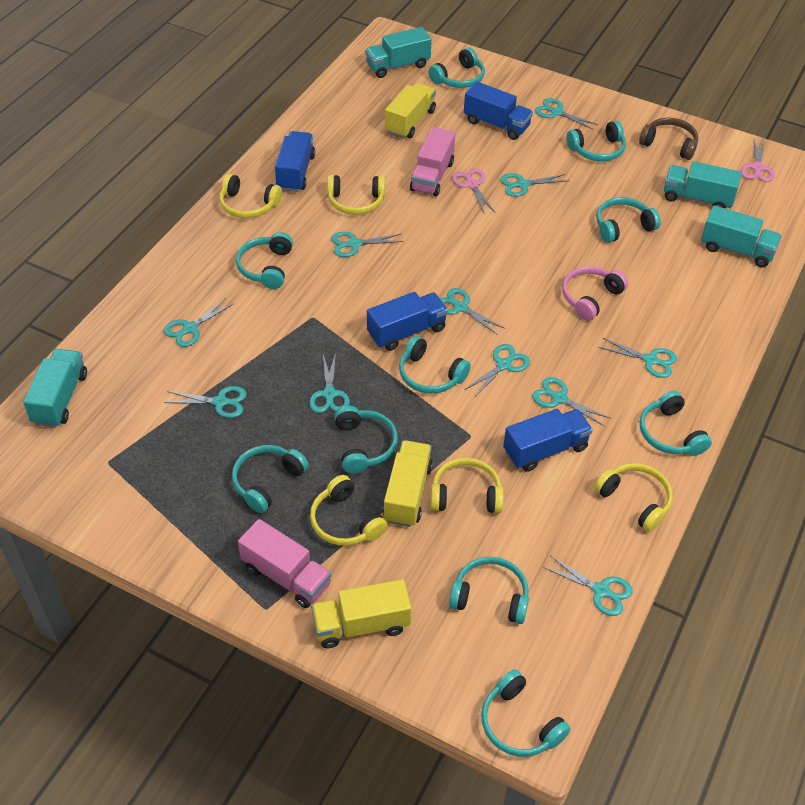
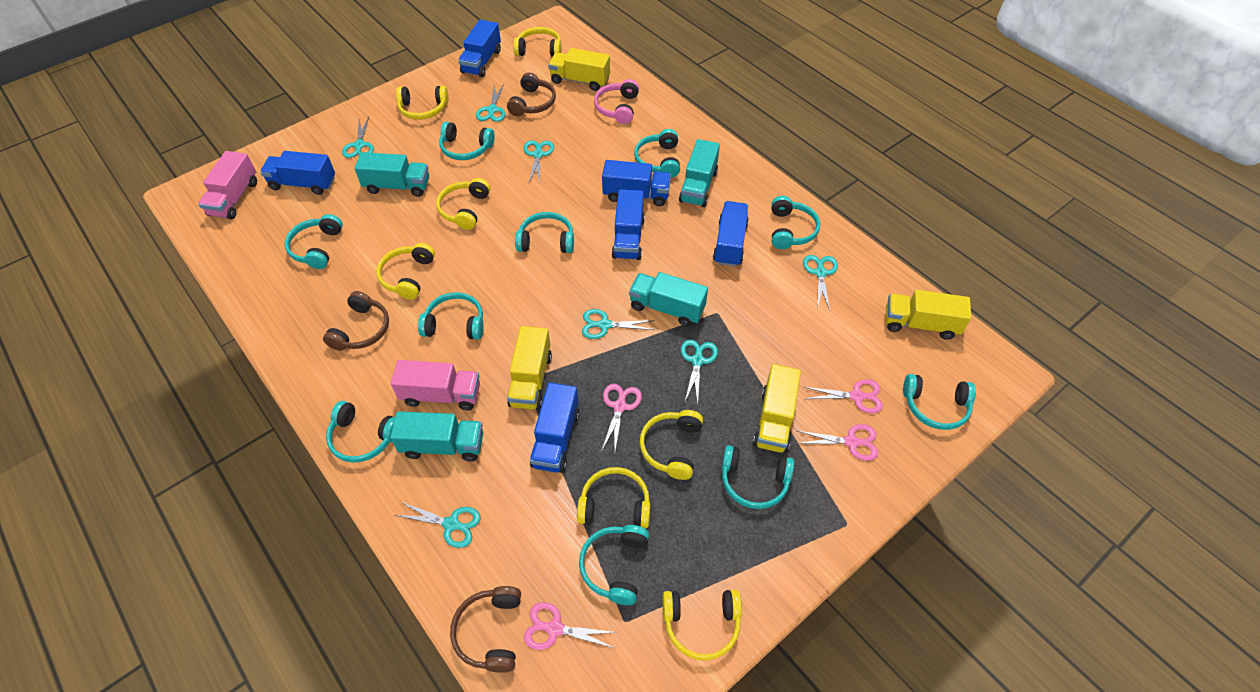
blue truck: [275,131,315,192] [367,292,448,351] [464,81,533,140] [503,409,593,472] = 4 -> [260,151,335,195] [458,19,501,77] [530,382,579,473] [602,160,671,206] [612,189,645,260] [713,201,749,267] = 6
brown headphones: [639,118,698,160] = 1 -> [323,291,389,351] [450,586,521,673] [507,72,556,116] = 3
pink scissors: [452,168,495,215] [741,140,775,182] = 2 -> [524,602,619,650] [601,384,642,452] [797,424,878,461] [804,379,883,413] = 4
turquoise scissors: [164,298,234,347] [164,386,247,418] [309,352,350,413] [331,232,404,257] [440,288,505,335] [464,344,530,398] [500,173,569,197] [532,377,611,427] [535,98,598,130] [543,556,633,616] [598,338,677,378] = 11 -> [342,117,374,158] [395,502,481,548] [476,84,506,122] [523,140,554,184] [582,309,655,339] [681,340,718,404] [803,255,838,311] = 7
yellow headphones: [219,174,282,218] [310,475,388,546] [327,175,385,215] [431,458,504,513] [594,463,673,532] = 5 -> [376,243,435,300] [396,86,449,120] [436,178,490,230] [513,27,561,57] [577,467,650,529] [640,410,703,480] [663,590,742,661] = 7
yellow truck: [311,579,411,648] [383,440,433,527] [385,83,436,139] = 3 -> [507,326,552,410] [548,48,610,91] [753,364,801,453] [886,290,971,340] = 4

